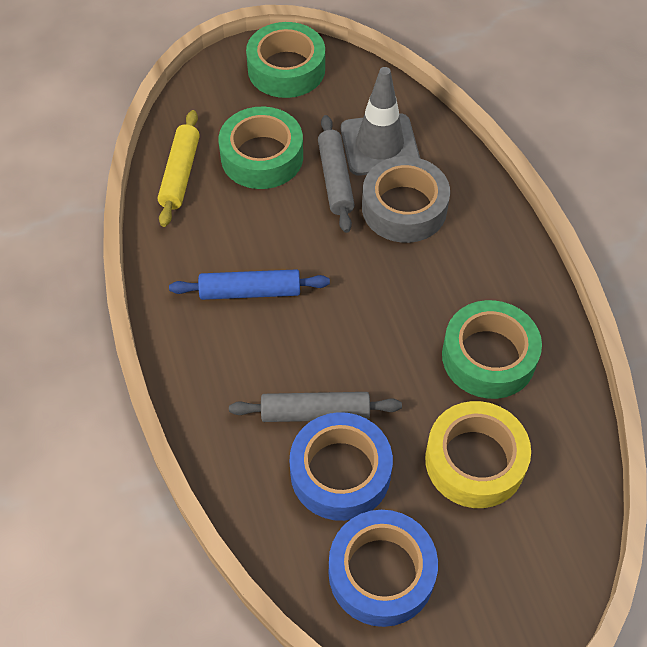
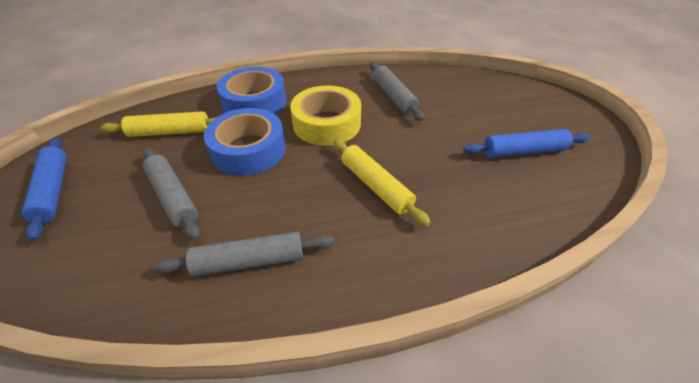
blue rolling pin: [169,269,330,300] = 1 -> [21,138,67,241] [463,129,590,158] = 2
green tape: [219,107,303,189] [246,22,325,98] [442,300,542,399] = 3 -> none = 0
grey rolling pin: [229,392,402,422] [318,115,355,233] = 2 -> [143,148,200,240] [154,232,334,277] [370,62,425,121] = 3
grey tape: [362,156,450,243] = 1 -> none = 0
grey traffic cone: [341,67,420,176] = 1 -> none = 0
yellow rolling pin: [158,110,200,227] = 1 -> [100,111,217,137] [333,139,431,226] = 2

